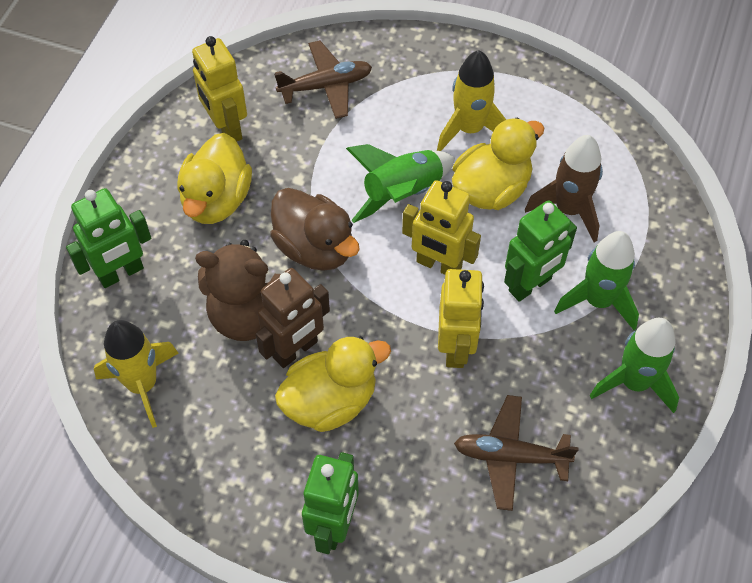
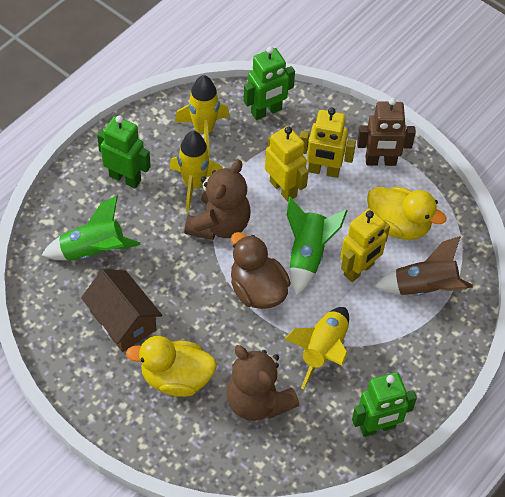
brown house: none = 0 -> [81,269,162,352] = 1
brown plane: [274,40,372,119] [454,395,579,511] = 2 -> none = 0
brown teddy bear: [195,240,281,341] = 1 -> [184,160,251,240] [226,345,299,421] = 2
green rocket: [346,144,455,223] [554,231,639,330] [590,318,679,413] = 3 -> [42,195,140,260] [287,197,348,297] = 2
yellow duck: [177,133,252,224] [275,336,391,432] [452,118,544,210] = 3 -> [126,336,217,397] [367,187,447,240] = 2
yellow rocket: [94,320,179,428] [437,50,506,151] = 2 -> [169,131,223,212] [175,75,230,155] [285,307,349,389] = 3

